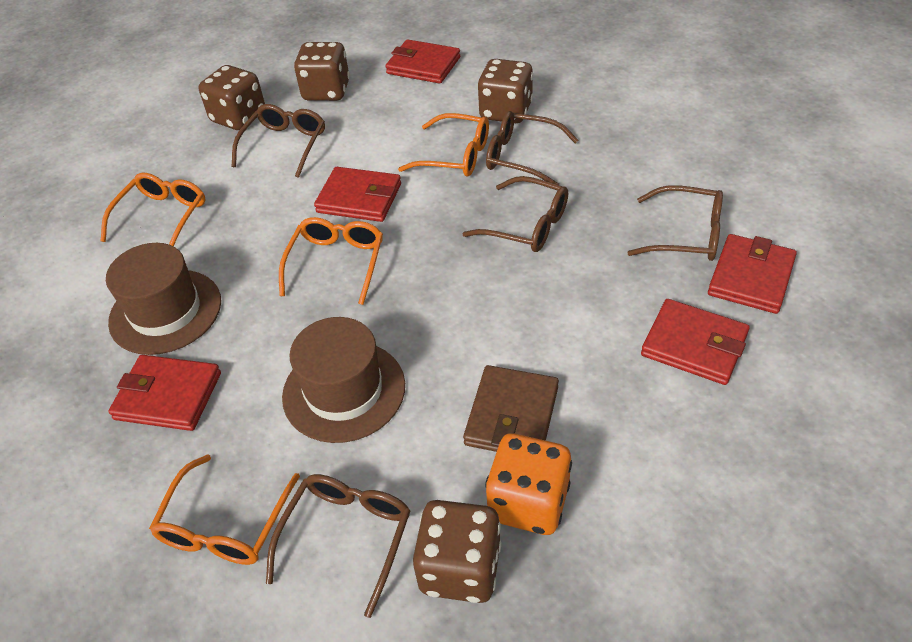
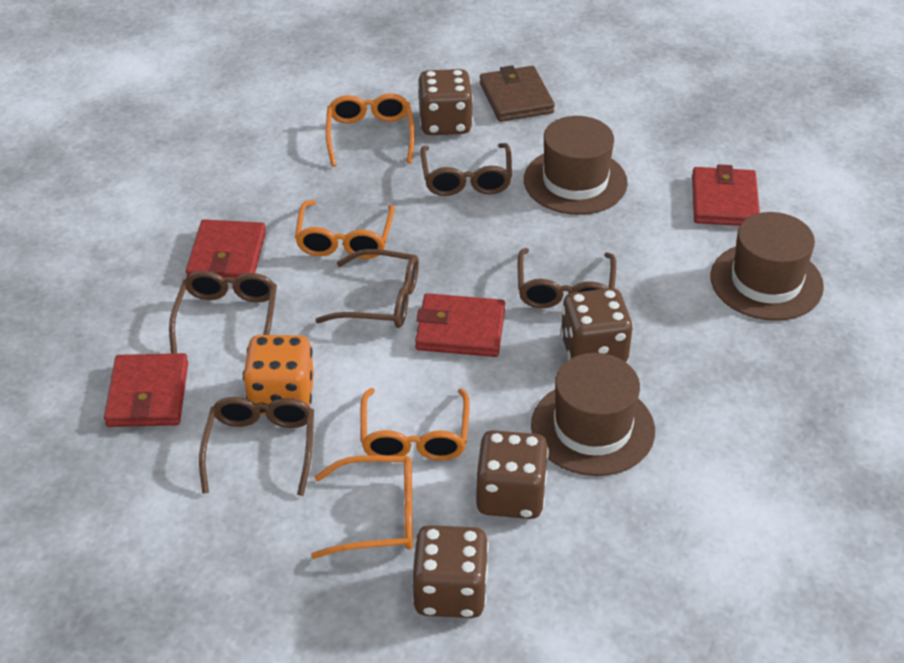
brown hat: [106,243,221,355] [282,317,405,443] = 2 -> [524,116,628,215] [531,353,655,476] [710,212,824,321] = 3
red wallet: [108,355,221,431] [314,167,401,222] [385,39,460,84] [641,299,750,385] [708,234,797,314] = 5 -> [104,353,188,427] [186,219,266,279] [415,293,505,357] [692,164,760,226] = 4

